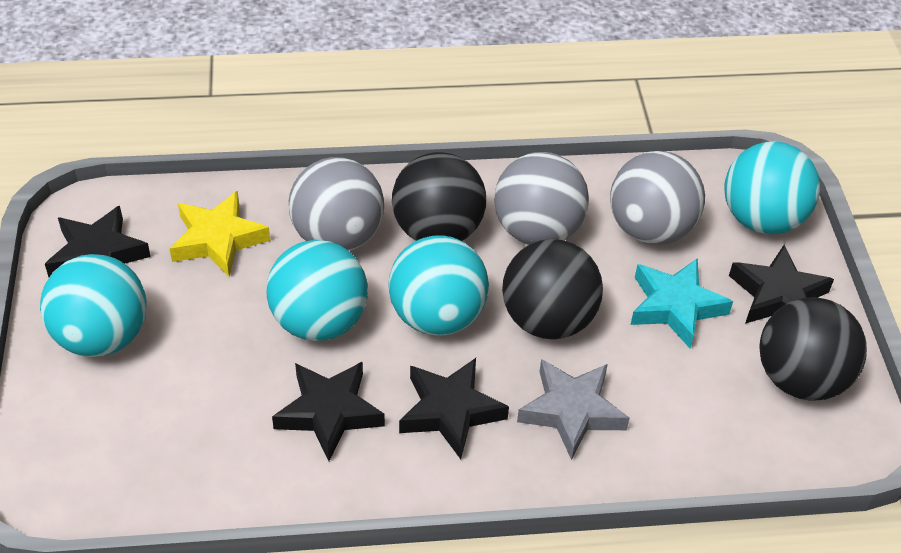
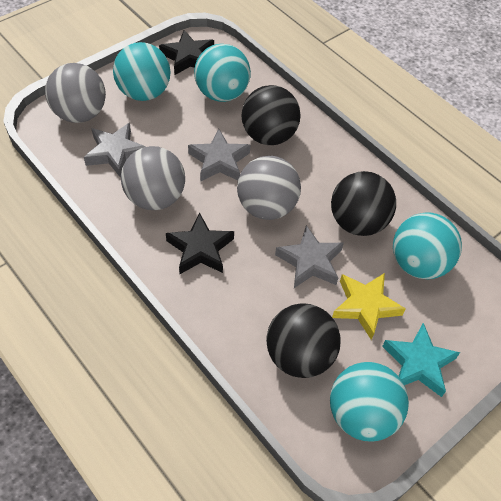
black star: [45,206,151,277] [272,361,385,461] [399,358,509,459] [729,245,834,324] = 4 -> [159,30,214,75] [166,212,234,274] = 2
grey star: [517,359,630,460] = 1 -> [84,123,146,178] [188,129,250,182] [275,225,344,288] = 3

